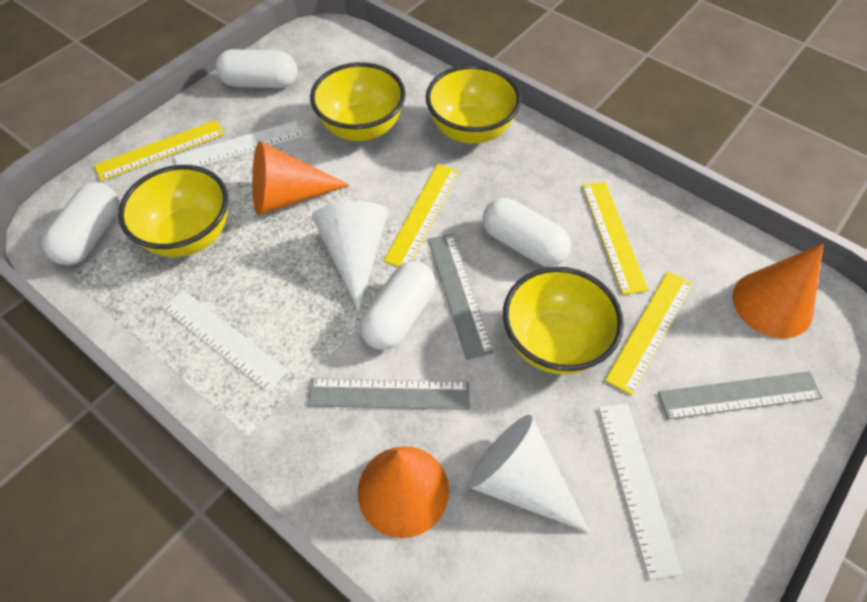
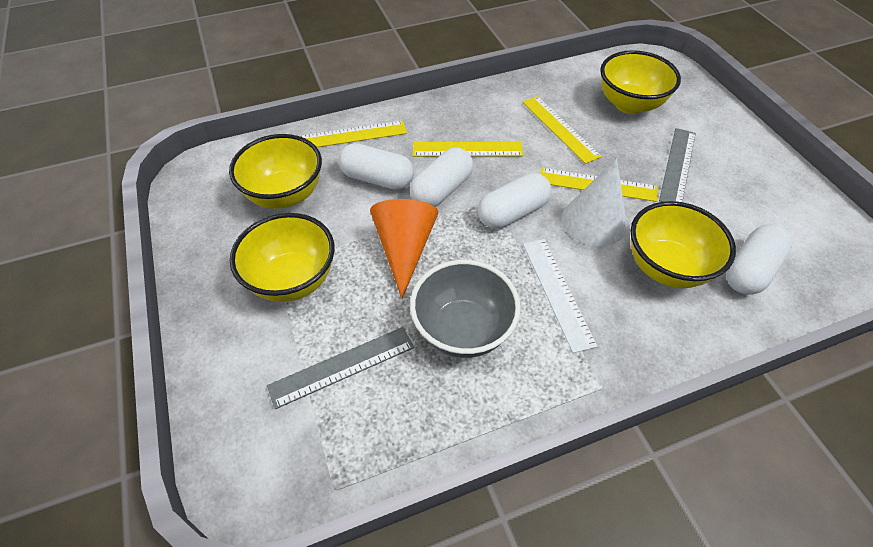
grey bowl: none = 0 -> [410,260,521,358] = 1
grey ruler: [308,379,470,410] [428,234,494,360] [658,371,823,420] = 3 -> [267,327,414,409] [659,128,696,202] = 2
orange cone: [252,141,349,215] [358,446,449,538] [732,243,824,338] = 3 -> [370,199,438,298] = 1
white cone: [312,202,389,311] [468,415,590,533] = 2 -> [562,159,627,247] = 1
white ruler: [163,290,288,392] [174,121,303,167] [598,404,682,580] = 3 -> [523,239,597,353] = 1

